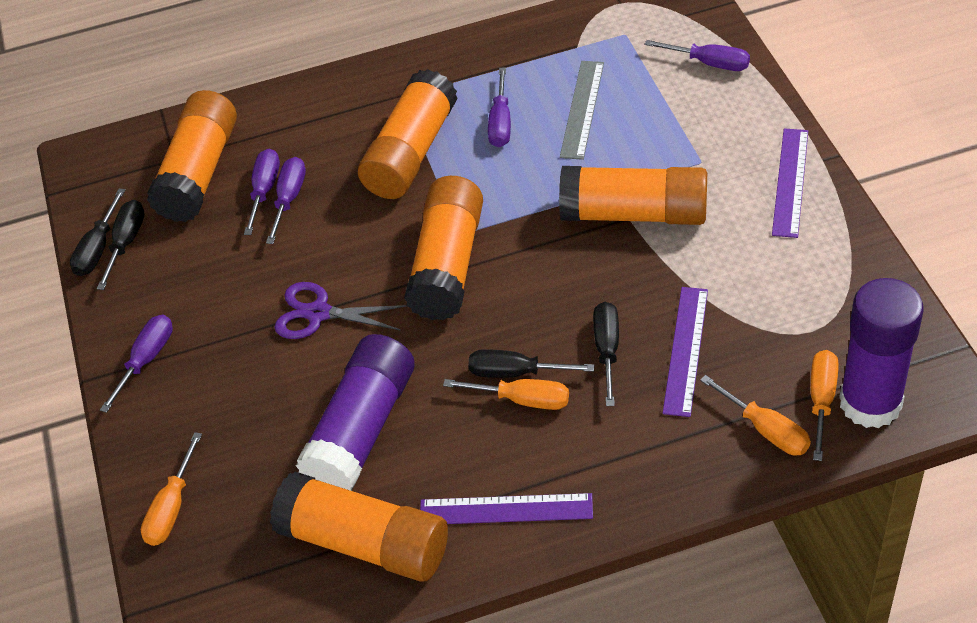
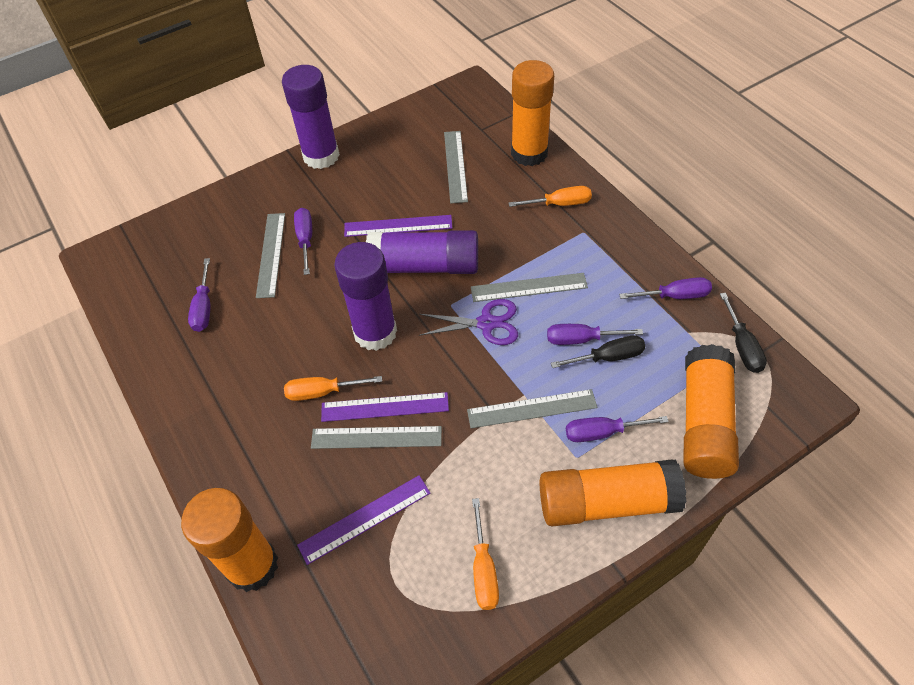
black screwdriver: [70,188,125,276] [97,200,145,290] [468,349,595,378] [593,302,619,406] = 4 -> [551,335,645,368] [720,293,767,373] = 2
grey ruler: [560,61,604,160] = 1 -> [256,213,285,298] [311,426,442,449] [444,131,468,203] [467,389,597,428] [471,273,588,302] = 5
orange glue stick: [147,90,237,222] [270,472,448,582] [358,69,458,199] [404,176,483,320] [559,166,707,225] = 5 -> [181,488,278,592] [511,60,554,166] [540,459,687,526] [683,344,739,479] = 4
orange screwdriver: [141,432,202,546] [443,379,569,410] [700,375,811,456] [810,350,838,461] = 4 -> [284,376,382,401] [472,498,499,610] [508,186,592,207] = 3
purple glue stick: [296,334,415,491] [839,278,923,428] = 2 -> [282,65,340,169] [334,242,397,351] [366,230,478,274] = 3

